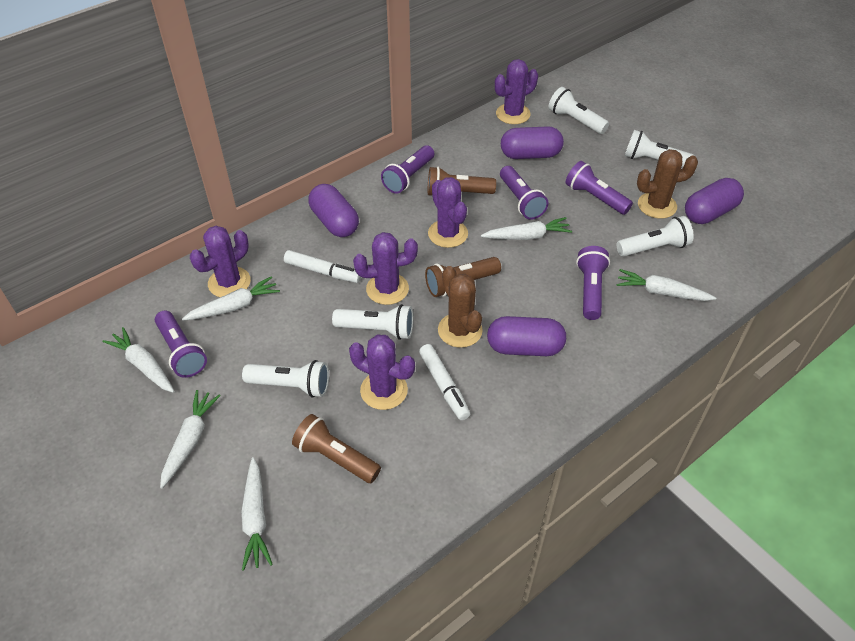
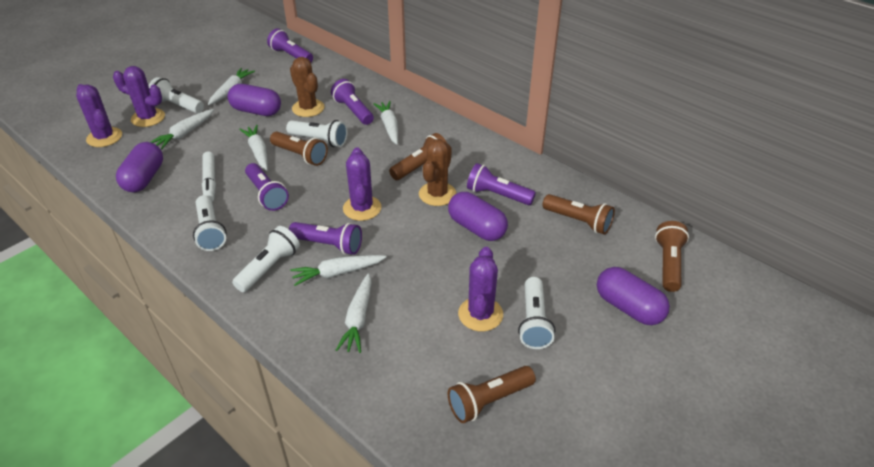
brown flashlight: [292,414,381,483] [425,257,501,297] [428,167,496,196] = 3 -> [270,131,328,166] [389,133,447,180] [448,366,536,423] [543,194,615,235] [655,221,689,292] = 5
purple cactus: [190,226,251,297] [349,334,415,410] [353,232,418,305] [428,177,468,248] [495,59,538,124] = 5 -> [76,84,122,147] [113,66,165,127] [343,147,381,221] [458,247,503,331] = 4
white marker: [284,250,361,283] [419,344,470,420] = 2 -> [202,152,216,201] = 1

